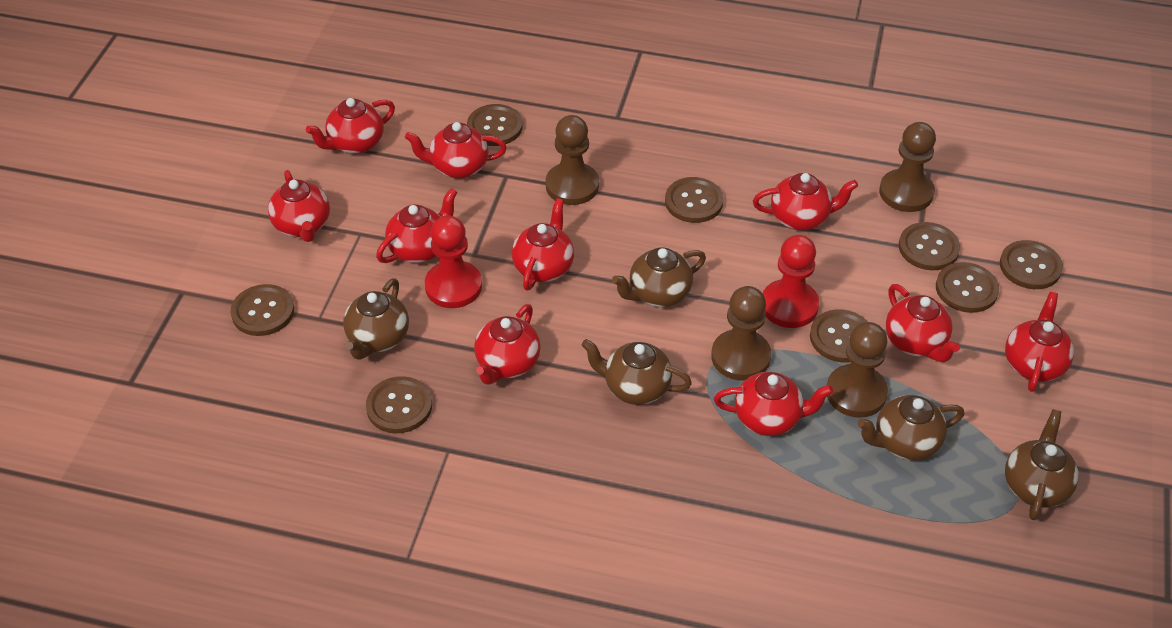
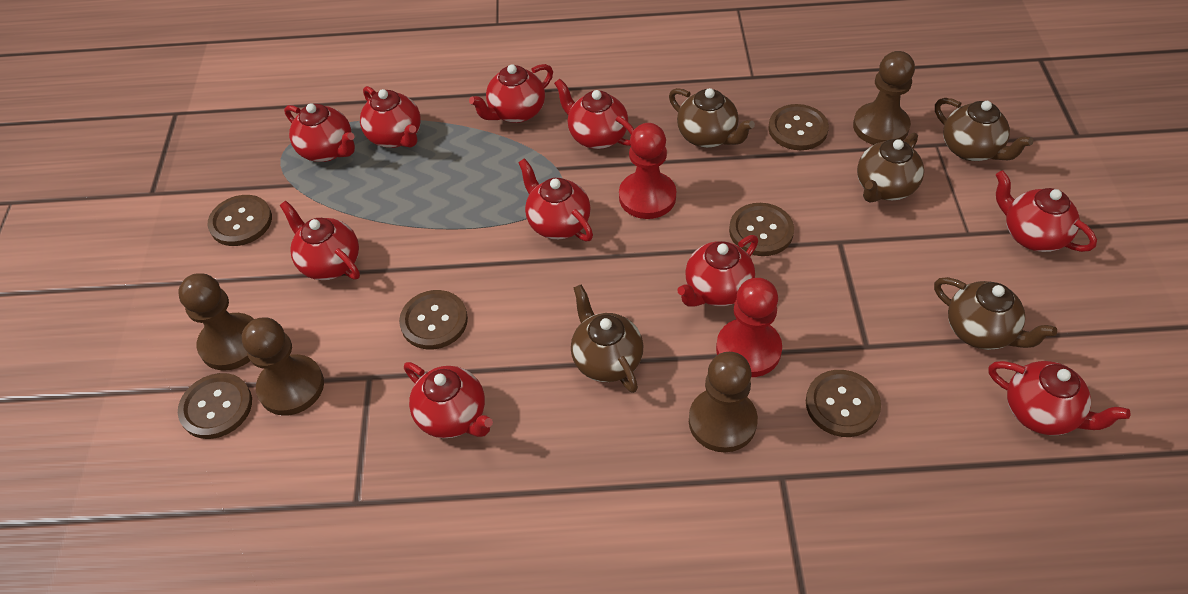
brown button: [231,284,294,336] [366,376,432,433] [467,104,523,146] [665,177,723,223] [810,309,868,362] [899,222,960,270] [936,262,999,313] [1000,240,1063,289] = 8 -> [178,373,252,439] [208,195,272,246] [399,290,468,349] [729,203,794,256] [768,104,829,150] [806,370,881,437] = 6

